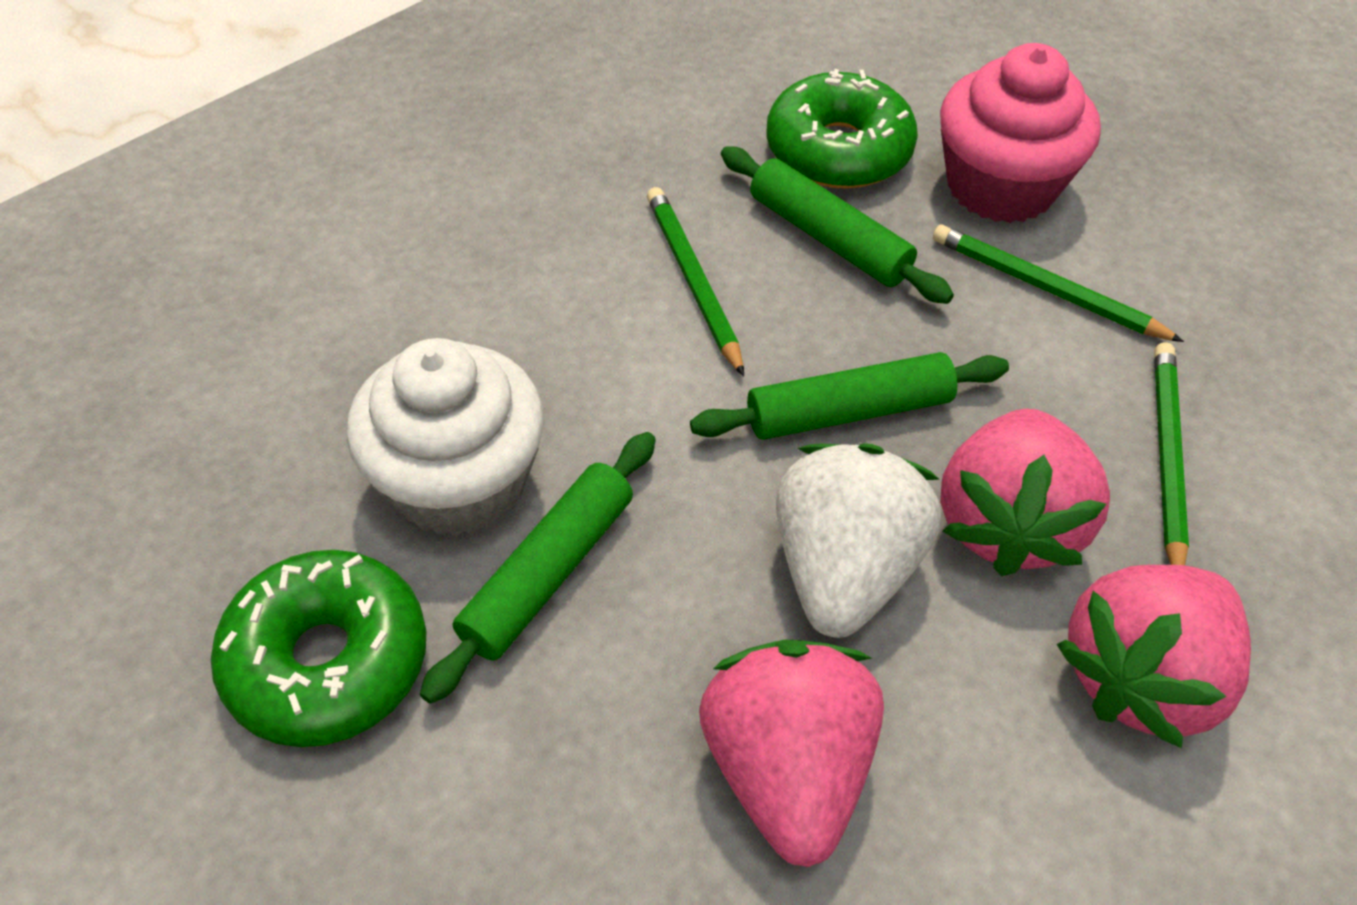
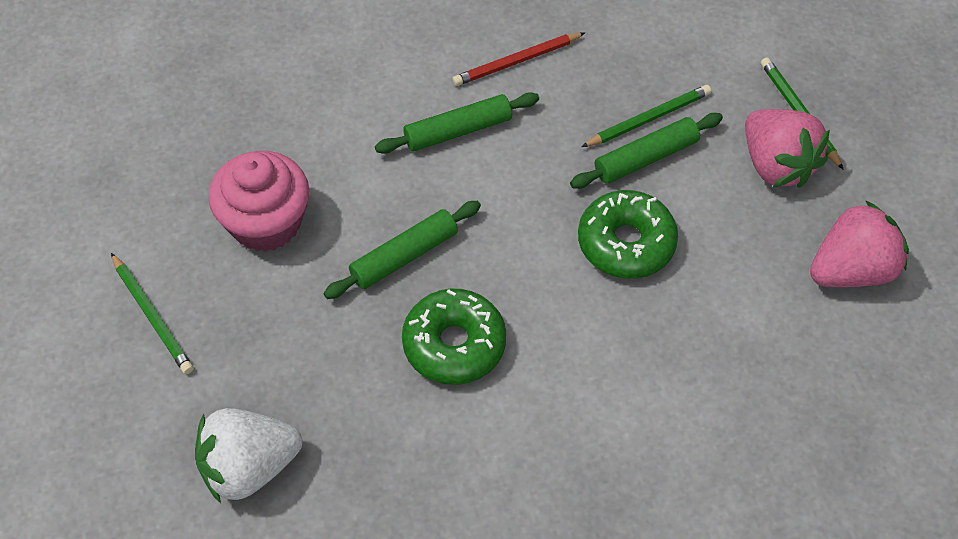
pink strawberry: [699,640,884,867] [940,409,1110,576] [1056,565,1251,748] = 3 -> [745,109,830,188] [810,200,909,287] = 2
red pencil: none = 0 -> [452,32,585,86] = 1
white cupcake: [347,338,544,537] = 1 -> none = 0

